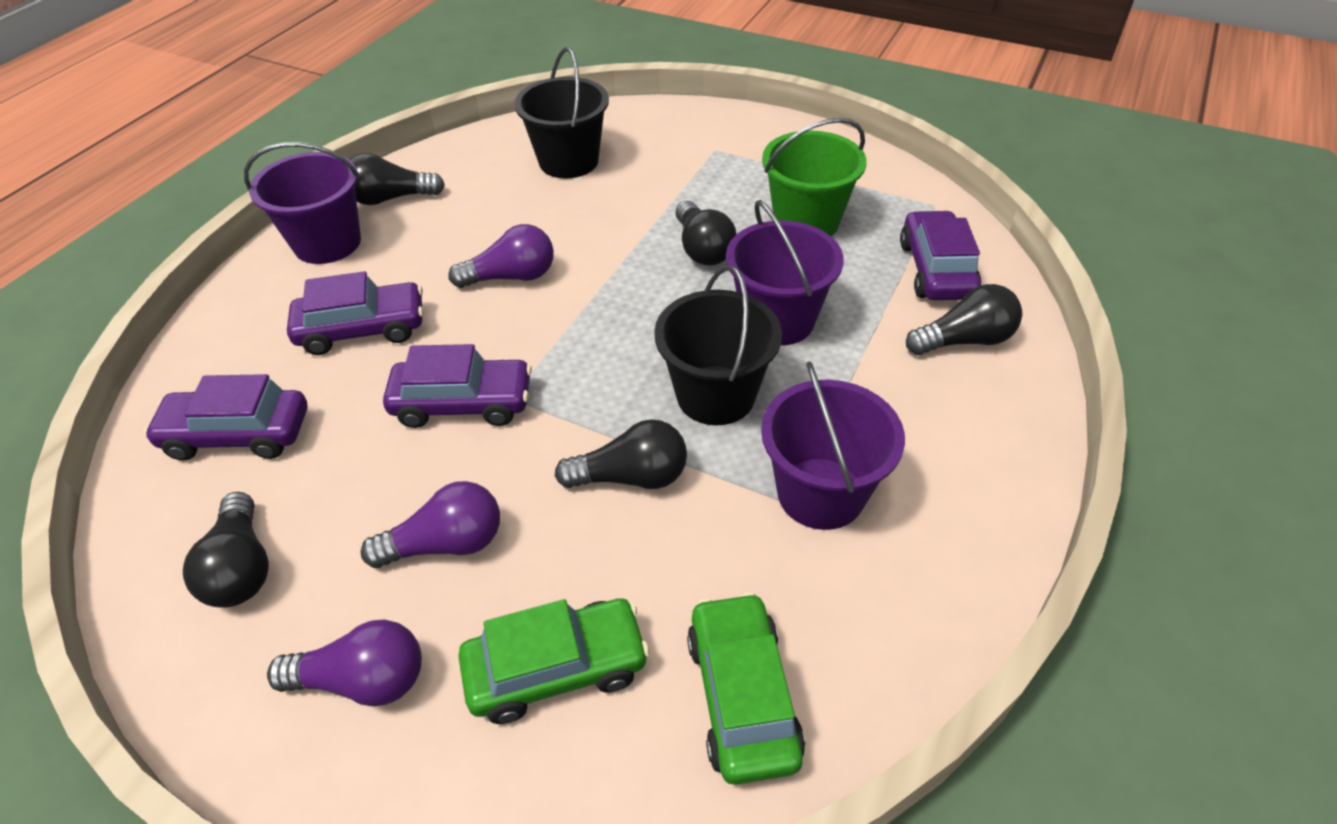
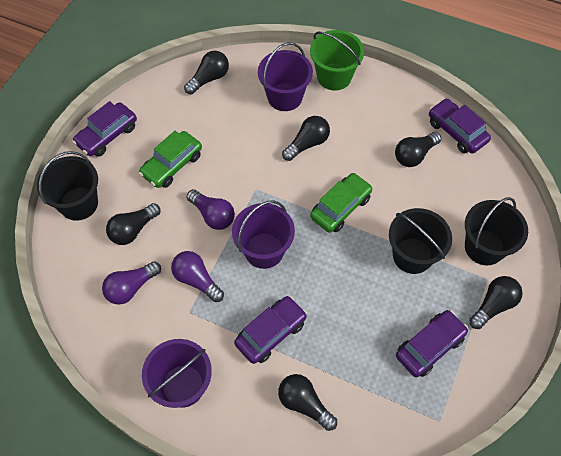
black bucket: [514,47,609,178] [654,265,782,425] = 2 -> [37,151,98,221] [389,208,452,274] [465,197,528,265] = 3
black light bulb: [183,492,269,608] [350,153,445,205] [555,419,687,489] [675,201,736,266] [906,284,1022,355] = 5 -> [106,203,160,245] [184,51,229,95] [278,374,337,431] [282,116,330,161] [395,132,441,167] [469,276,523,329] = 6

